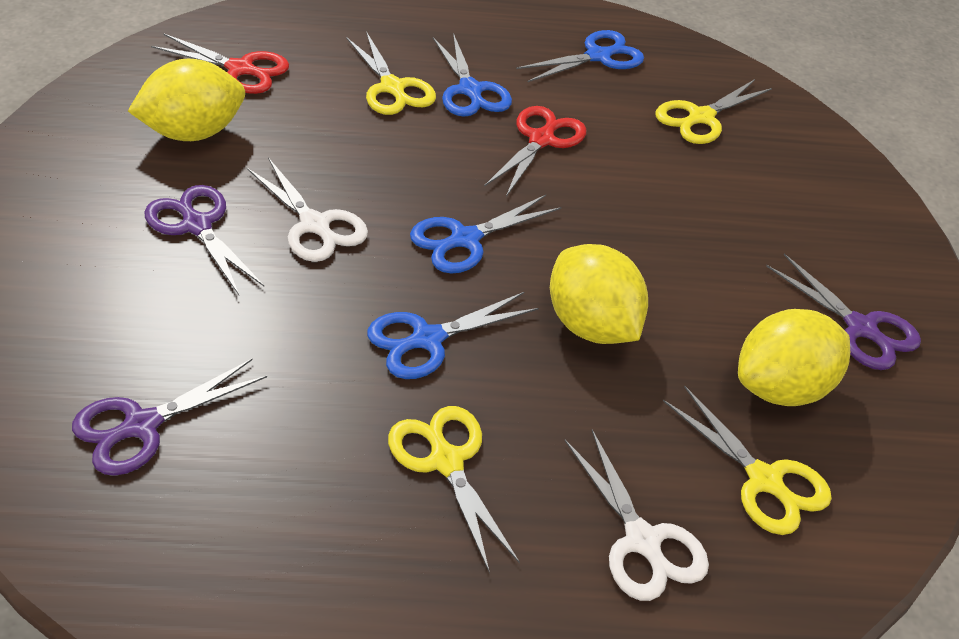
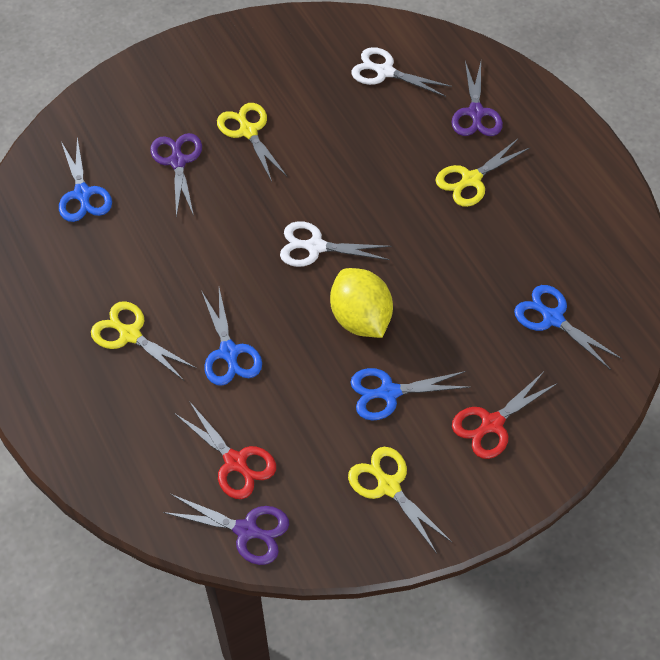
yellow lemon: [128,59,245,141] [550,244,648,344] [738,309,850,406] = 3 -> [330,268,393,338] = 1

